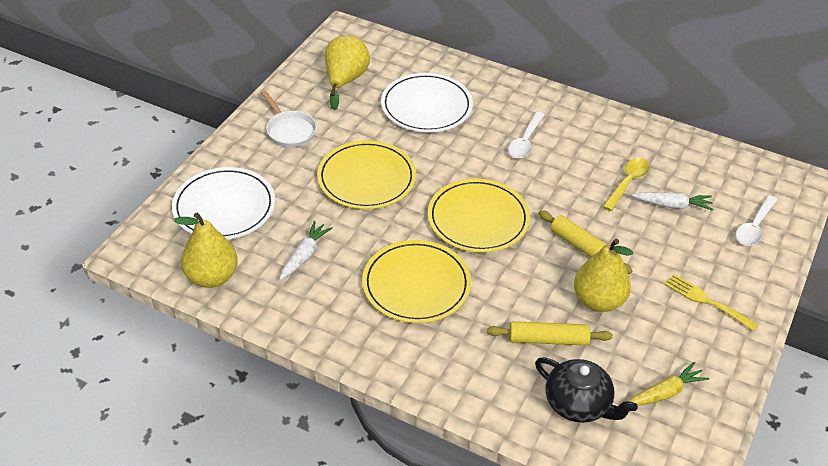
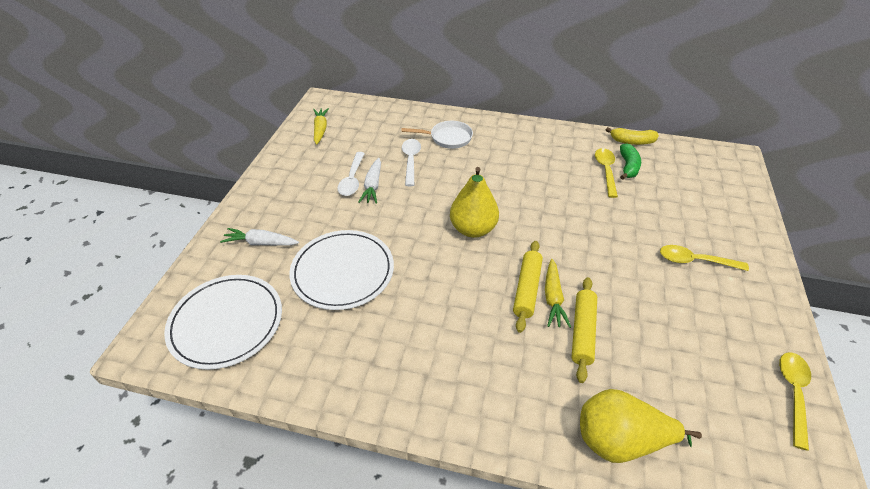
black teapot: [535,357,638,423] = 1 -> none = 0
green banana: none = 0 -> [620,143,641,180] = 1
yellow banana: none = 0 -> [606,127,659,145] = 1
yellow carrot: [629,362,709,406] = 1 -> [313,108,329,145] [545,259,571,328] = 2
yellow fork: [665,274,758,331] = 1 -> none = 0
yellow pear: [174,213,238,288] [325,35,370,110] [574,239,633,312] = 3 -> [450,167,499,238] [580,389,702,463] = 2
yellow plate: [317,140,416,209] [362,240,471,323] [428,179,530,253] = 3 -> none = 0
yellow spoon: [602,158,650,211] = 1 -> [595,148,618,198] [660,245,749,271] [779,352,811,451] = 3

